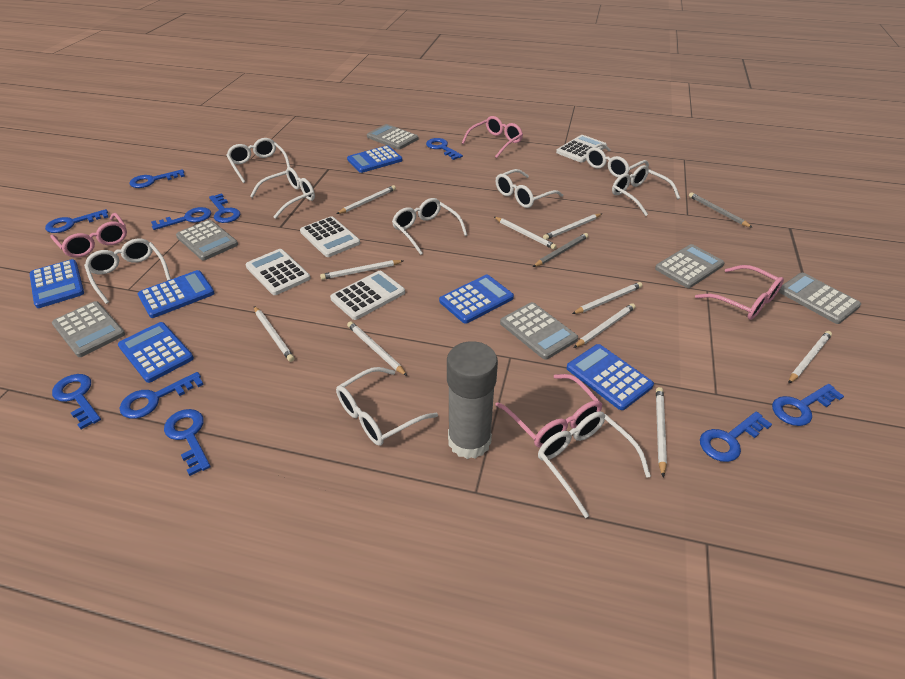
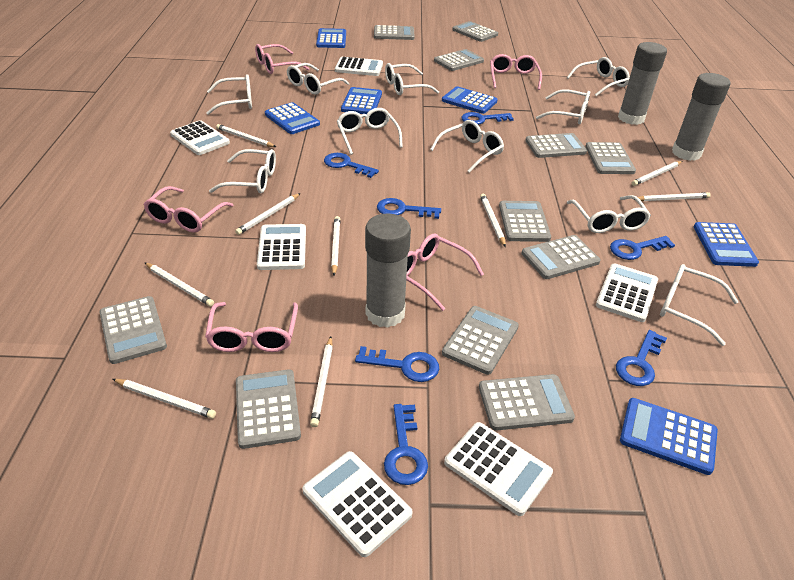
blue key: [45,209,108,233] [52,374,101,429] [120,372,204,419] [130,169,185,188] [151,207,211,230] [164,409,211,476] [209,193,240,223] [426,138,463,160] [700,411,772,462] [772,384,844,426] = 10 -> [324,153,379,178] [355,346,439,382] [377,198,441,219] [384,404,428,485] [461,112,514,125] [610,236,675,260] [616,330,667,386] = 7
grey calculator: [52,301,125,357] [176,220,238,260] [367,124,418,150] [500,302,578,360] [655,244,724,288] [778,273,861,324] = 6 -> [100,296,167,364] [236,369,301,449] [374,25,415,40] [434,49,484,71] [442,306,519,375] [452,21,498,42] [479,374,575,431] [499,201,551,242] [521,235,601,279] [525,133,587,158] [585,142,636,174] = 11
grey glue stick: [447,341,498,459] = 1 -> [365,214,411,328] [618,42,667,125] [672,73,730,161] = 3
grey pencil: [533,233,588,267] [689,192,753,228] = 2 -> none = 0
pink glasses: [50,213,127,258] [462,116,523,158] [495,374,603,448] [695,265,784,320] = 4 -> [143,186,233,233] [205,302,298,352] [255,44,309,74] [406,233,484,311] [490,54,542,90] = 5
white calculator: [246,249,311,295] [300,216,360,257] [330,271,405,320] [556,135,607,163] = 4 -> [170,120,230,155] [257,224,306,270] [302,451,413,557] [335,57,383,76] [444,422,553,516] [596,263,658,322] = 6
white glasses: [84,238,171,304] [226,138,290,183] [250,167,315,219] [336,367,438,446] [392,198,467,255] [496,169,563,208] [538,411,651,518] [586,143,649,177] [612,165,680,216] = 9 -> [206,74,252,115] [209,149,276,193] [287,63,349,95] [337,108,403,155] [385,63,439,95] [430,120,504,173] [536,89,590,124] [567,57,630,96] [567,195,651,233] [660,264,738,346] = 10
white pencil: [254,306,294,362] [320,260,403,280] [337,185,396,214] [347,321,407,376] [494,217,557,250] [543,214,602,240] [572,282,642,314] [574,303,636,348] [656,387,667,477] [788,331,832,384] = 10 -> [113,379,216,419] [144,262,214,306] [216,124,276,147] [235,193,301,235] [310,337,333,427] [331,216,340,275] [480,194,506,247] [632,161,682,186] [633,192,711,201] = 9

